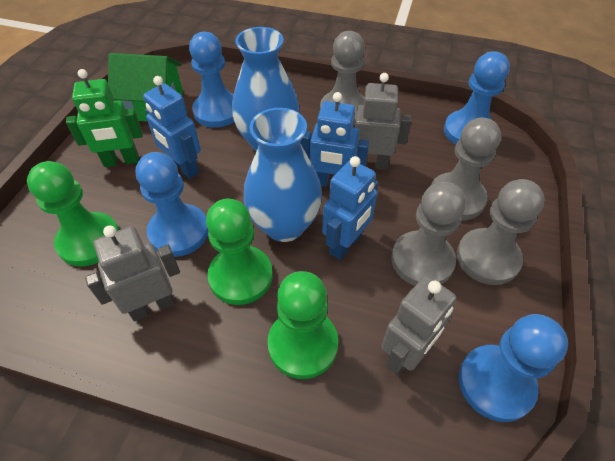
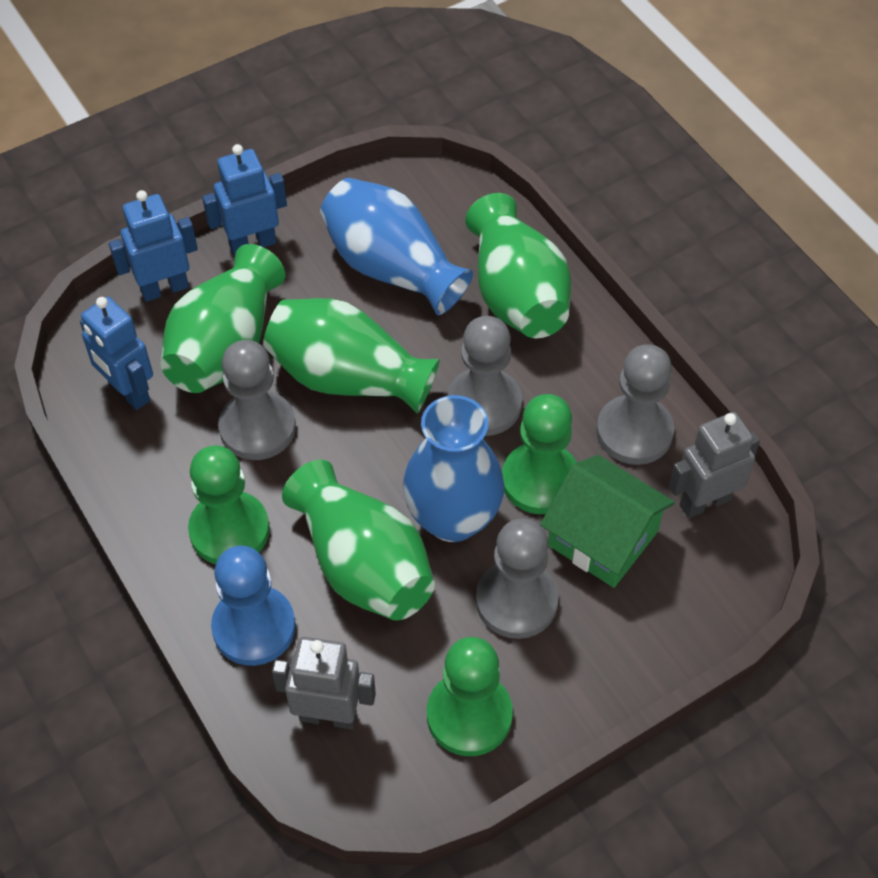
blue pawn: [136,152,209,257] [189,32,234,128] [444,51,510,145] [459,314,568,422] = 4 -> [211,546,296,666] = 1
green robot: [66,69,143,167] = 1 -> none = 0
green vase: none = 0 -> [160,244,285,393] [263,298,440,413] [282,459,435,621] [465,193,571,338] = 4
grey robot: [85,226,180,321] [353,73,411,170] [381,276,456,376] = 3 -> [272,637,376,729] [669,412,760,518] = 2

